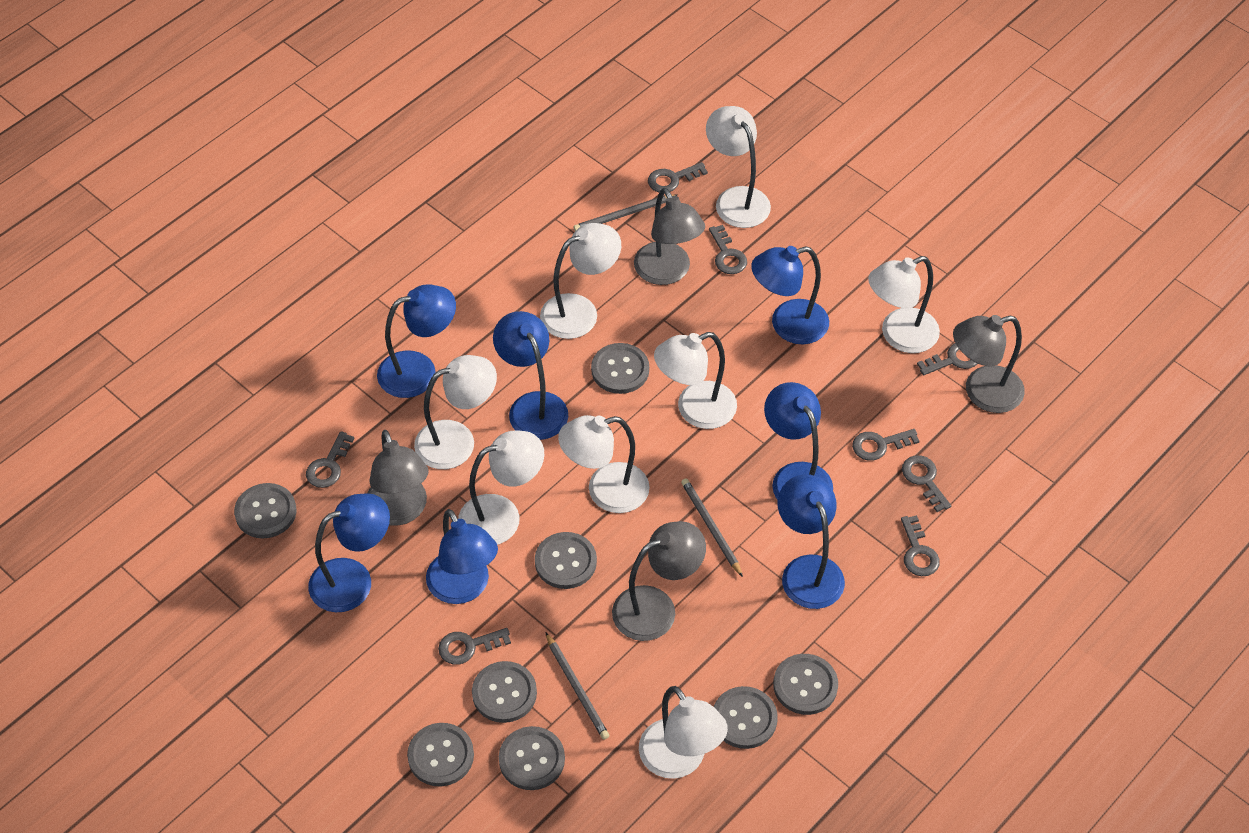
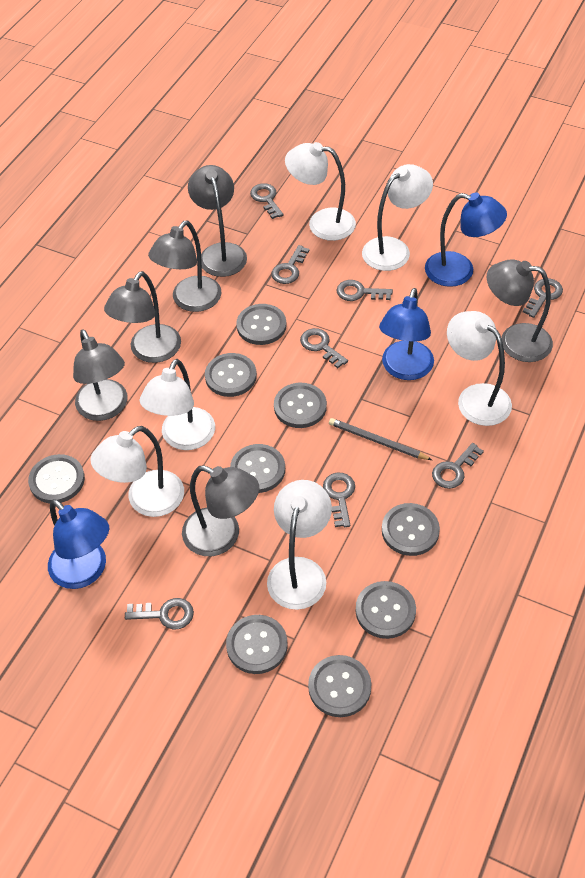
blue lamp: [308,493,390,612] [377,284,456,398] [426,509,498,604] [493,311,568,440] [751,246,829,345] [764,382,833,500] [778,474,845,609] = 7 -> [48,499,109,589] [379,288,434,380] [425,192,507,287] = 3
grey button: [234,483,296,538] [407,723,474,786] [472,661,537,723] [499,726,565,790] [535,532,597,589] [591,343,649,394] [714,686,778,749] [773,654,838,715] = 8 -> [28,454,85,503] [205,353,257,397] [226,615,288,674] [230,444,285,493] [236,304,287,345] [274,383,327,428] [308,655,371,717] [356,581,416,639] [382,503,440,556] = 9
grey lamp: [368,430,429,526] [612,521,706,641] [634,188,705,285] [953,315,1025,413] = 4 -> [73,329,127,421] [104,271,181,363] [148,221,222,312] [182,465,259,556] [188,165,247,277] [487,259,553,362] = 6
grey pencil: [545,632,609,740] [574,195,677,231] [681,478,743,577] = 3 -> [329,418,432,460] = 1
white lamp: [414,355,497,469] [458,431,544,545] [540,223,621,339] [558,415,650,513] [639,686,728,779] [654,332,737,429] [706,106,771,228] [868,256,940,353] = 8 -> [90,426,184,517] [140,359,215,450] [267,480,332,610] [285,142,356,241] [362,164,433,271] [447,311,512,426] = 6

